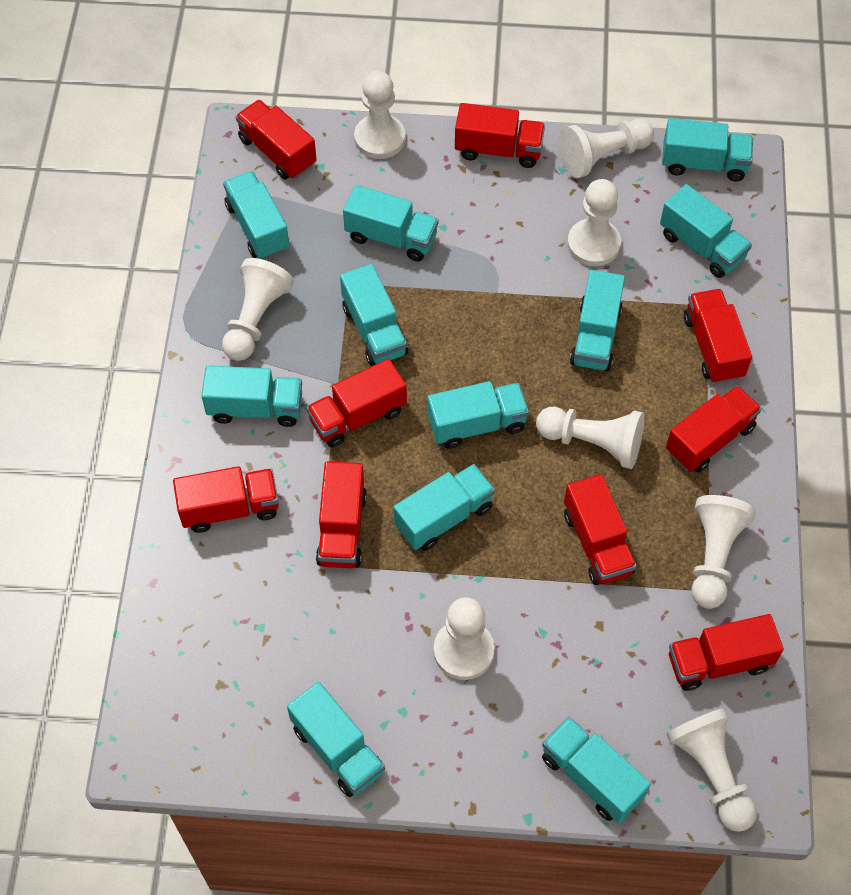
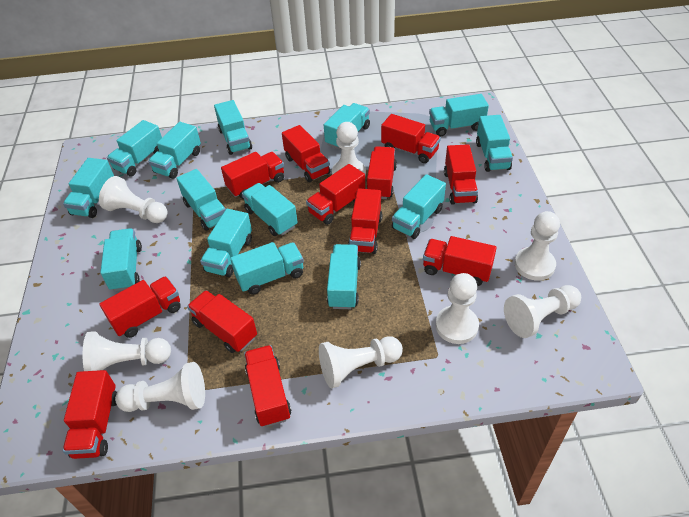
red truck: [173,466,279,533] [236,100,317,180] [306,359,407,448] [316,462,367,568] [455,103,545,168] [564,474,637,585] [666,385,762,473] [669,614,784,691] [684,289,752,384] = 9 -> [63,370,117,459] [99,276,181,338] [187,290,257,353] [221,152,284,199] [244,345,291,427] [282,125,330,182] [306,164,365,225] [348,188,382,254] [366,146,397,199] [381,114,441,163] [423,236,497,286] [444,144,478,205] = 12
turquoise truck: [201,365,302,427] [223,171,289,260] [287,682,385,797] [340,264,408,366] [343,185,438,262] [394,464,495,551] [428,381,529,449] [542,717,651,823] [570,270,625,371] [660,184,752,278] [662,118,753,181] = 11 -> [63,158,114,218] [100,228,142,291] [107,120,162,176] [148,122,201,179] [176,169,226,231] [200,209,252,277] [214,100,252,155] [230,242,304,295] [242,183,298,236] [324,103,370,150] [327,244,361,309] [392,174,446,239] [429,94,489,136] [476,115,513,172] = 14

